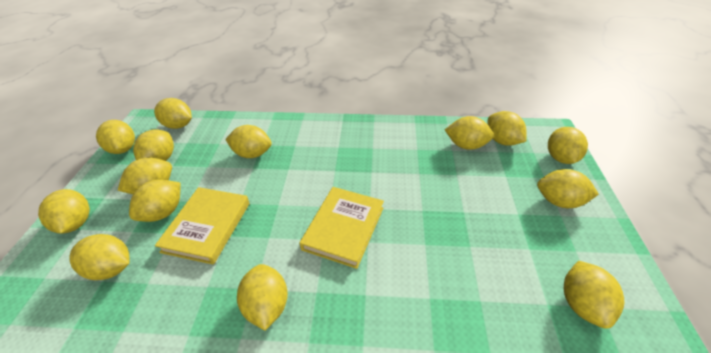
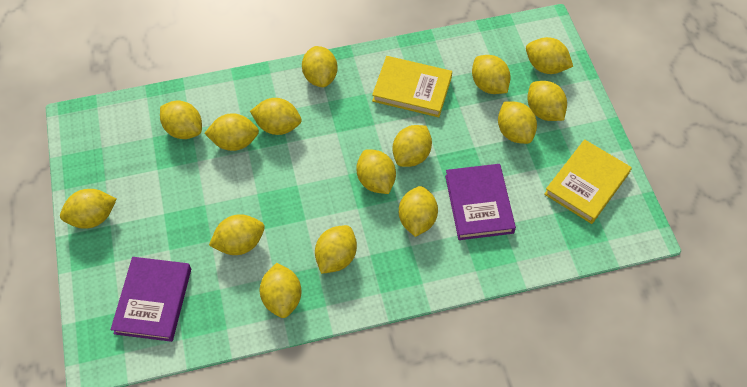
purple book: none = 0 -> [111,257,191,342] [445,164,516,240] = 2
yellow lemon: [38,189,90,234] [69,234,129,280] [96,120,135,154] [117,158,172,194] [129,179,181,222] [133,130,174,161] [154,98,192,129] [225,125,272,158] [237,264,288,331] [445,116,494,150] [487,111,527,146] [537,169,599,208] [548,127,588,164] [564,261,624,329] = 14 -> [60,189,116,229] [160,100,202,139] [204,113,259,151] [209,214,265,255] [250,98,302,135] [260,263,302,318] [302,46,338,87] [315,225,357,274] [356,149,396,194] [392,125,432,167] [399,186,438,237] [472,55,511,94] [498,102,537,144] [526,37,573,74] [527,81,567,121] = 15

